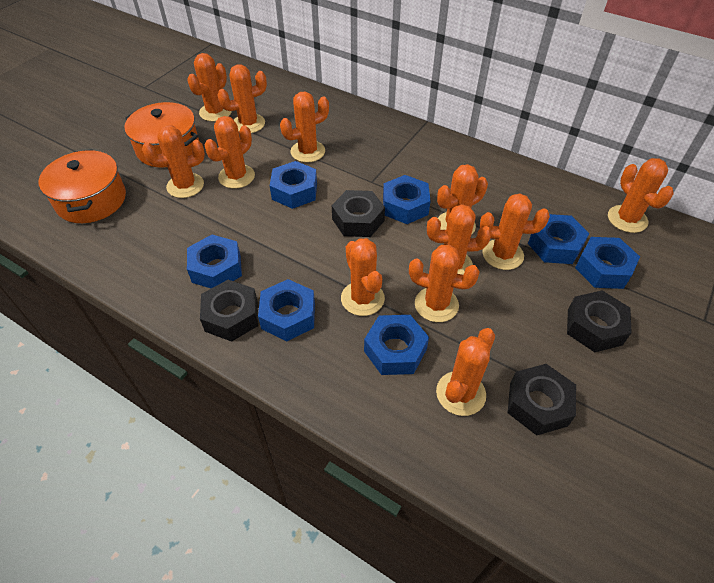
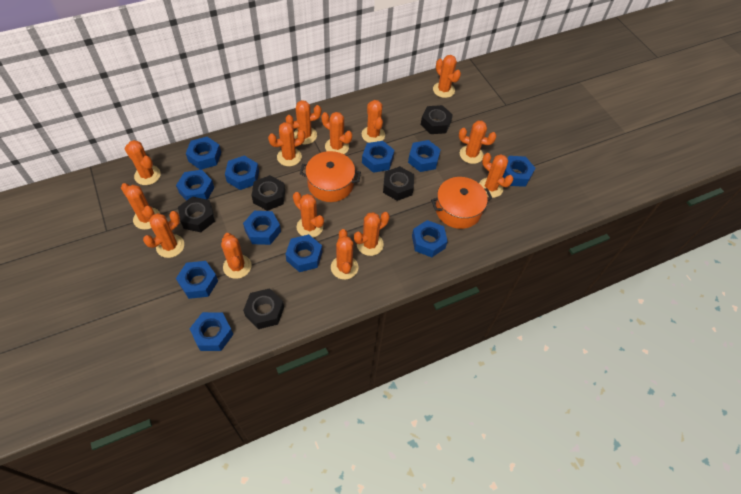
black nut: [200,280,258,342] [332,190,385,237] [508,364,576,435] [567,290,632,352] = 4 -> [178,196,215,232] [243,288,284,329] [252,175,285,211] [383,166,414,201] [421,105,453,134] = 5
blue nut: [187,235,242,288] [258,279,315,341] [270,161,317,209] [364,315,429,375] [383,175,431,224] [528,214,589,264] [575,237,640,289] = 7 -> [176,170,214,201] [176,261,218,299] [186,137,221,170] [189,312,233,351] [225,156,259,190] [243,211,281,245] [285,234,322,272] [362,141,394,173] [408,140,441,172] [412,220,448,257] [503,156,535,187] = 11
orange cactus: [142,125,205,198] [187,53,232,122] [205,116,255,189] [217,64,267,133] [280,92,329,163] [341,238,385,316] [409,245,480,322] [427,204,492,275] [436,328,495,416] [437,164,488,235] [480,193,550,270] [608,158,674,233] = 12 -> [121,183,160,230] [125,140,161,185] [143,211,184,258] [221,233,251,279] [268,122,305,166] [286,100,321,145] [293,192,324,238] [321,112,352,154] [331,229,358,280] [354,212,389,256] [362,100,385,143] [433,55,461,98] [459,121,496,164] [479,153,513,198] = 14

